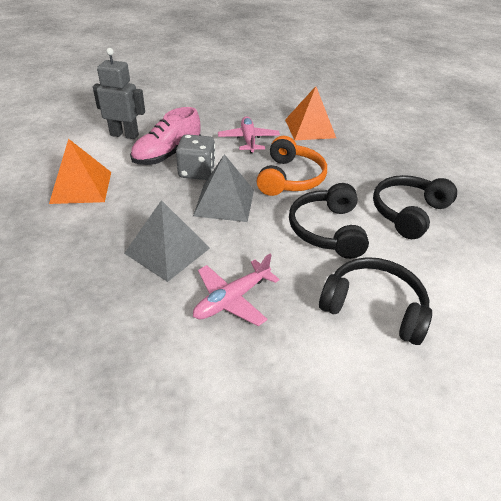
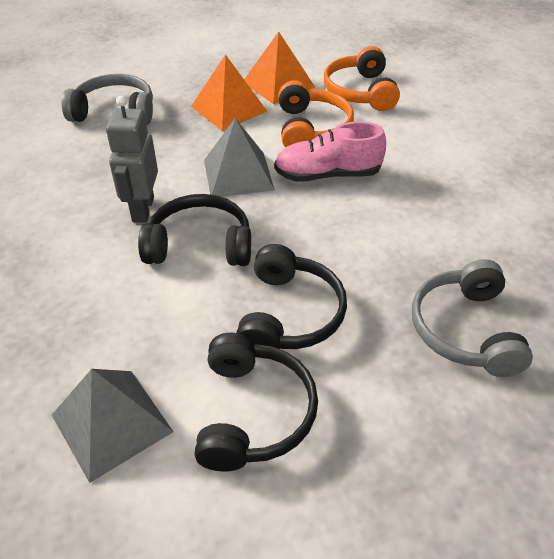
grey dice: [176,134,216,180] = 1 -> none = 0
grey headphones: none = 0 -> [62,74,153,125] [412,259,533,377] = 2
orange headphones: [256,136,327,196] = 1 -> [278,80,354,148] [324,46,400,111] = 2
pink plane: [193,254,279,326] [218,116,280,153] = 2 -> none = 0

